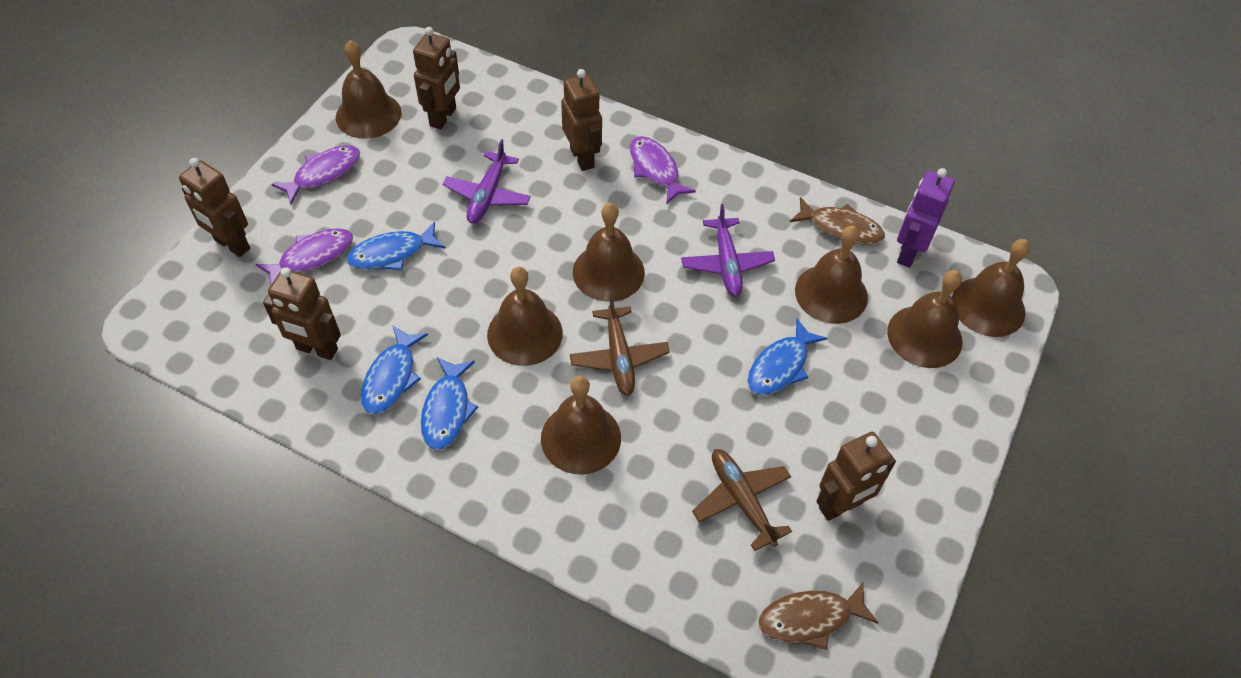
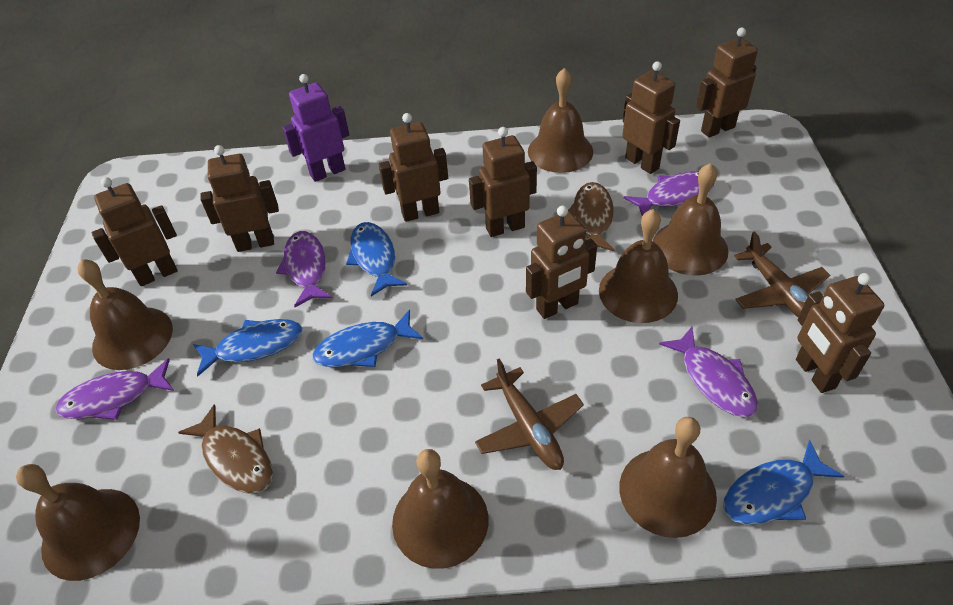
brown robot: [179,158,250,257] [263,267,341,360] [413,27,460,129] [561,69,602,171] [817,432,896,521] = 5 -> [92,177,178,286] [200,145,279,252] [379,113,448,222] [469,127,537,237] [526,206,597,319] [622,61,680,174] [696,28,758,138] [796,273,884,393] = 8
purple fish: [256,228,353,286] [272,145,360,204] [630,136,696,204] = 3 -> [55,358,174,420] [276,231,332,307] [624,172,715,216] [659,327,758,418] = 4
purple plane: [443,139,531,224] [681,204,775,297] = 2 -> none = 0

